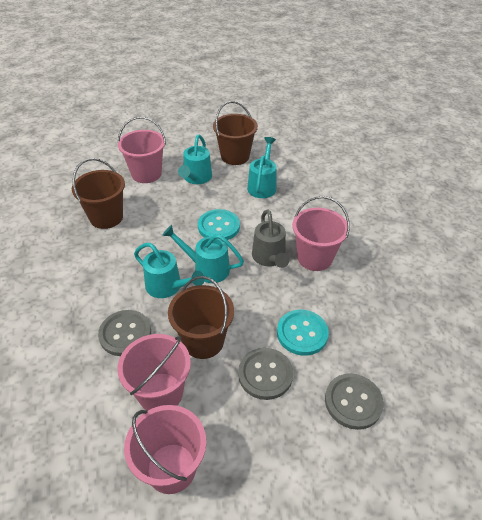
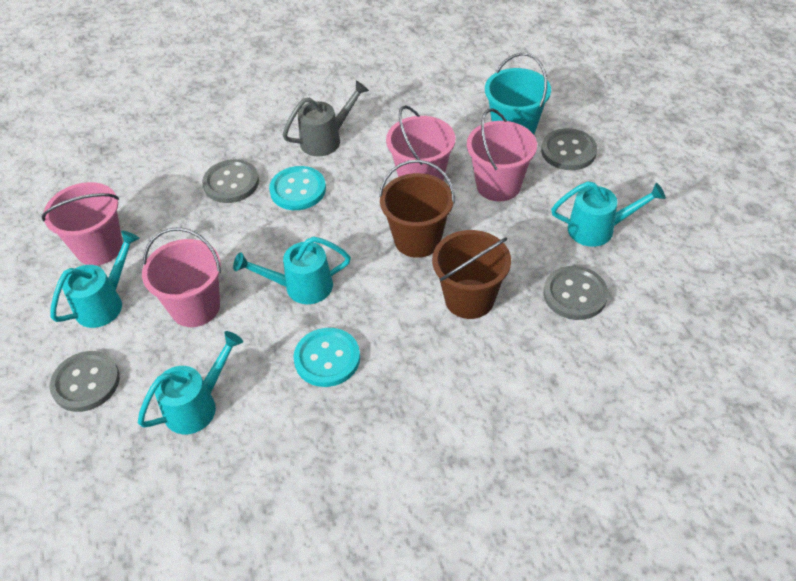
brown bucket: [72,158,125,229] [168,276,234,359] [213,101,258,165] = 3 -> [379,160,455,258] [432,230,511,319] = 2
grey button: [98,310,151,356] [238,348,293,400] [325,373,384,430] = 3 -> [50,351,120,412] [202,159,259,203] [541,128,597,170] [543,266,608,320] = 4
turquoise bucket: none = 0 -> [485,53,551,134] = 1

